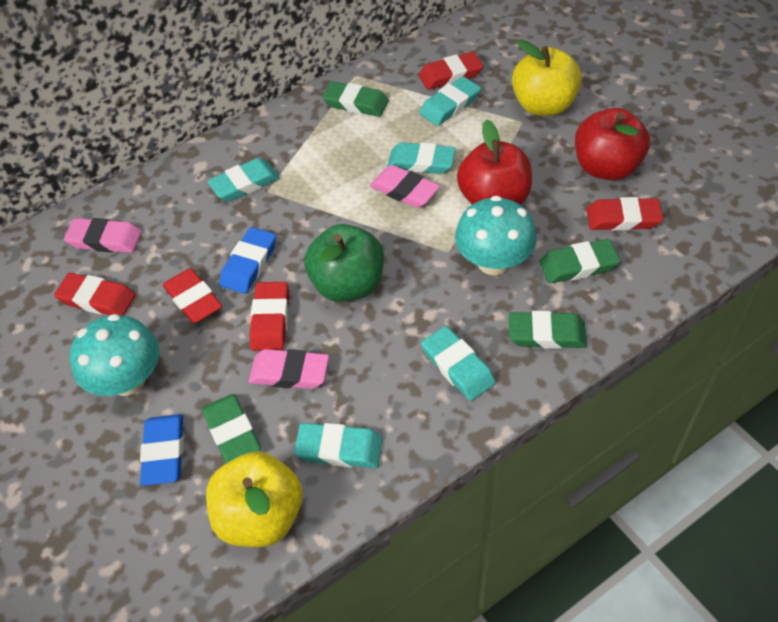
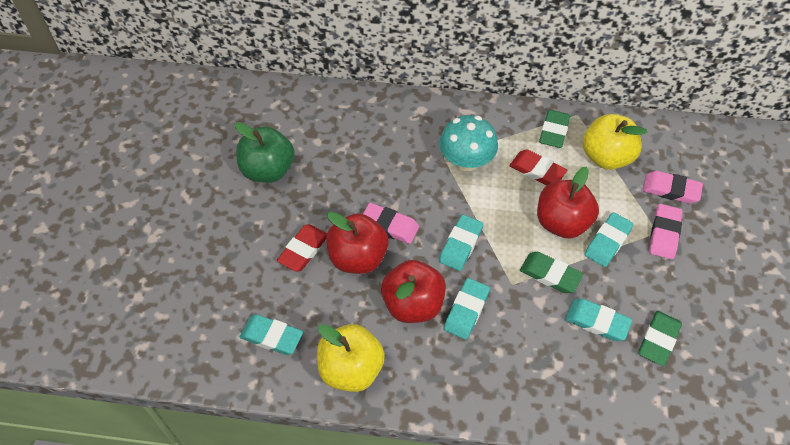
blue eraser: [140,414,184,486] [219,227,276,294] = 2 -> none = 0
green eraser: [202,394,261,463] [322,81,389,117] [509,311,587,349] [539,239,620,284] = 4 -> [520,252,583,293] [539,110,570,148] [639,311,682,366] = 3
red apple: [457,119,532,205] [575,108,650,180] = 2 -> [326,212,389,274] [381,260,446,323] [537,166,599,239] = 3
red eraser: [54,273,136,315] [163,268,222,324] [249,282,289,351] [419,52,483,90] [586,197,663,231] = 5 -> [277,224,327,272] [509,149,567,186] = 2
turquoise mushroom: [70,314,159,396] [455,196,537,275] = 2 -> [439,115,498,171] = 1

